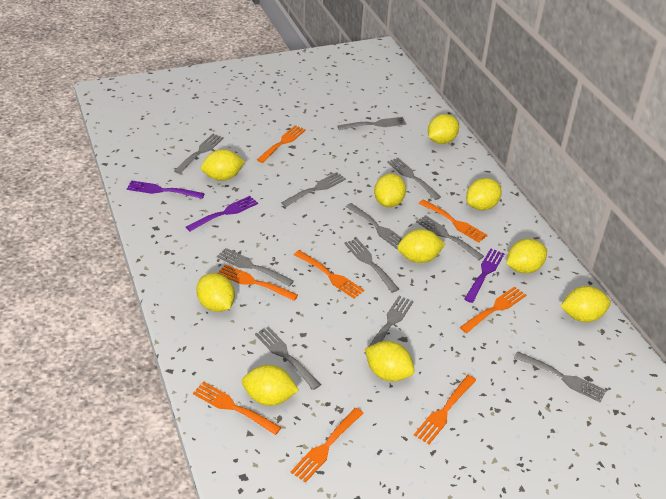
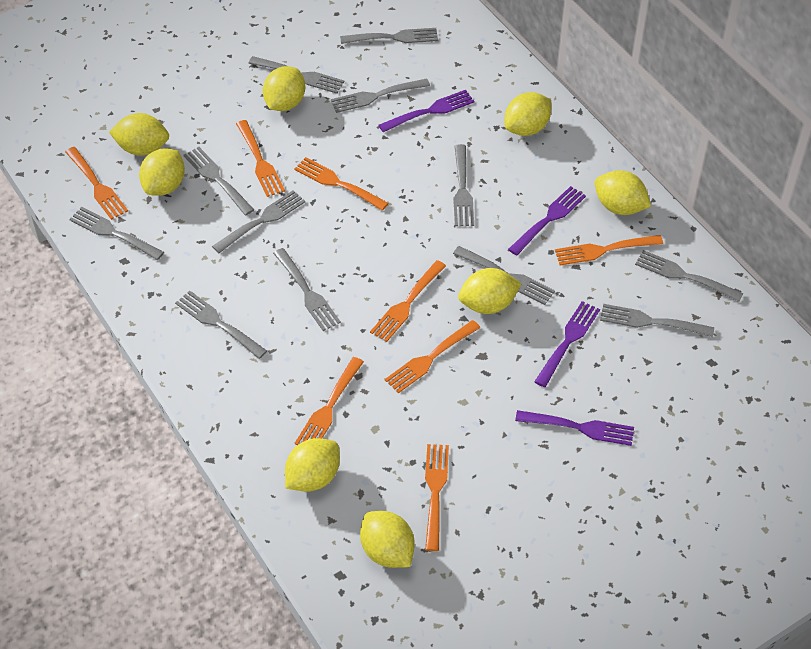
grey fork: [174,134,224,174] [217,248,294,286] [255,327,321,390] [281,172,346,207] [337,117,407,130] [344,239,399,293] [346,203,403,250] [364,296,413,354] [387,158,441,200] [416,215,484,260] [514,352,607,402] = 11 -> [69,207,164,260] [175,290,267,359] [183,147,254,215] [212,190,305,253] [248,56,344,94] [273,248,341,331] [331,78,430,113] [340,28,438,44] [453,144,474,226] [453,246,555,305] [600,304,714,337] [635,250,744,302] = 12
purple fork: [127,181,205,199] [186,196,258,231] [464,249,505,303] = 3 -> [378,90,474,132] [508,186,586,256] [515,410,634,446] [534,301,600,387] = 4
yellow lemon: [196,273,235,312] [201,149,245,181] [242,365,299,406] [365,341,415,381] [374,174,406,207] [397,229,445,263] [428,114,459,144] [466,178,502,210] [507,239,547,273] [561,286,611,322] = 10 -> [109,113,169,156] [139,149,185,196] [263,66,305,111] [285,438,340,492] [360,511,415,568] [458,268,522,314] [505,92,551,136] [595,170,651,215] = 8

